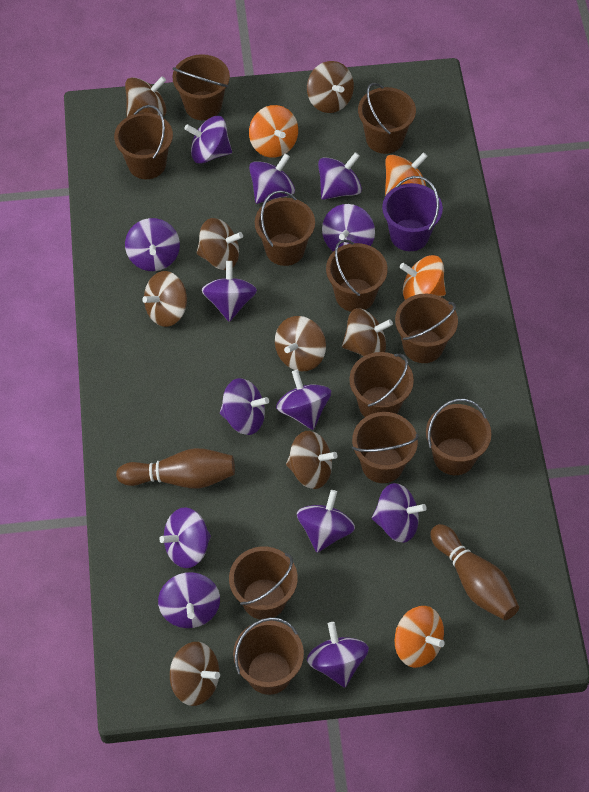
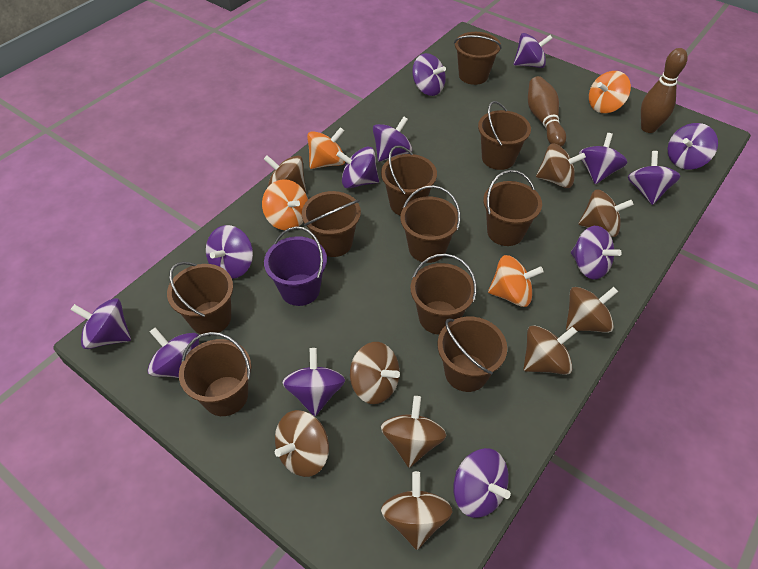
brown bucket: [114,105,173,179] [172,54,230,120] [229,547,298,620] [233,617,304,695] [255,191,315,266] [326,239,388,312] [349,352,414,417] [352,412,419,483] [358,83,416,154] [395,294,458,363] [426,399,492,475] = 11 -> [167,262,233,334] [179,332,251,416] [302,191,361,257] [381,145,437,215] [400,185,460,263] [410,254,477,335] [437,317,507,392] [454,32,502,85] [478,101,531,170] [483,170,542,246] = 10
brown spinning top: [125,76,166,117] [142,271,187,327] [170,642,220,706] [197,218,243,270] [275,316,326,371] [286,431,338,489] [307,61,354,113] [342,308,393,356] = 8 -> [264,155,306,193] [275,410,329,477] [350,342,400,404] [381,396,446,468] [381,471,452,550] [523,325,577,375] [536,144,586,188] [566,287,618,333] [578,189,634,237] = 9

